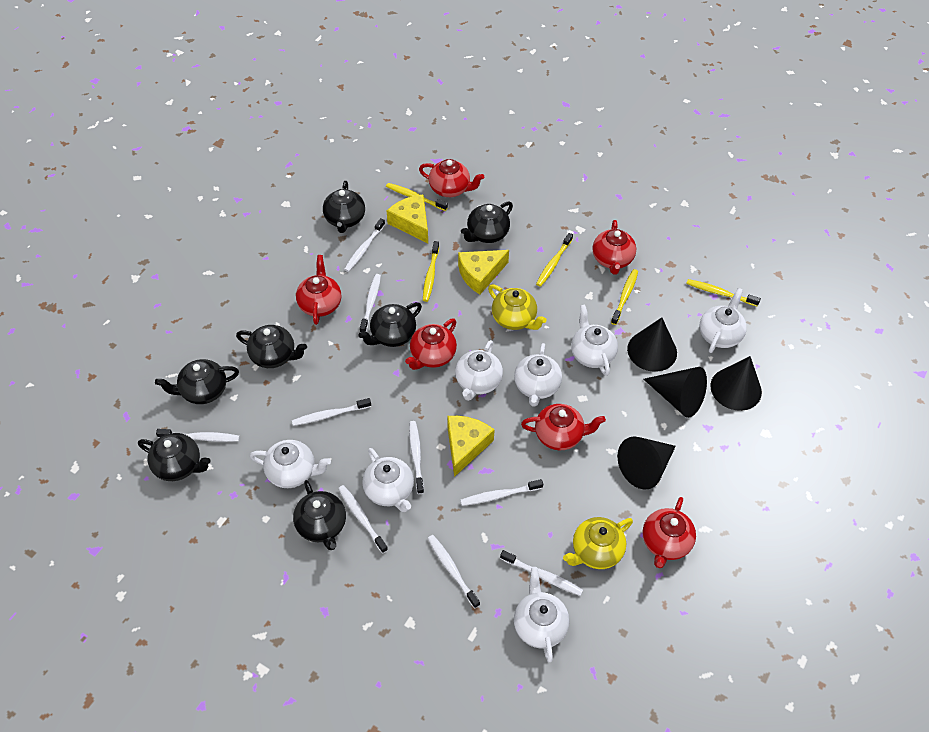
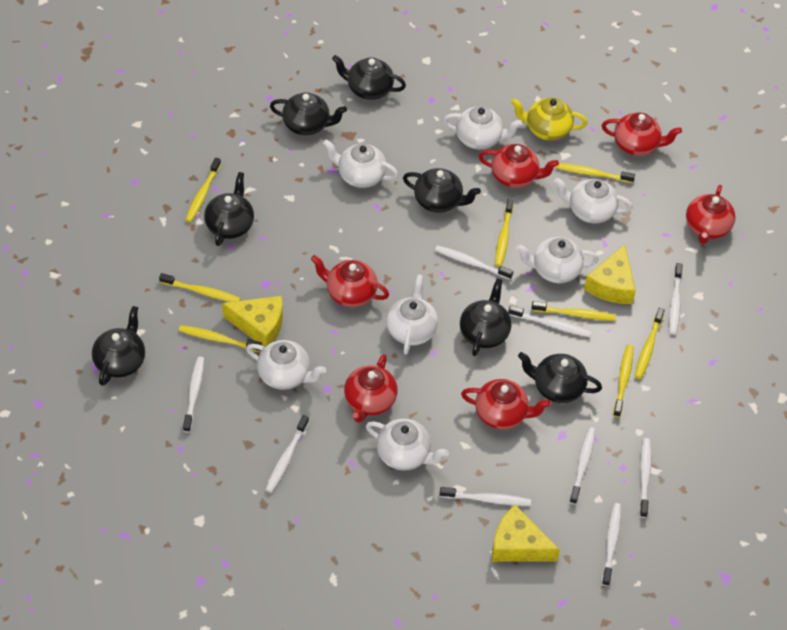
black cone: [617,436,676,490] [627,317,677,372] [643,367,707,418] [710,356,762,411] = 4 -> none = 0
yellow teapot: [488,284,547,330] [563,517,633,569] = 2 -> [511,98,588,141] = 1
yellow toothbrush: [386,183,448,211] [423,241,439,302] [536,233,573,287] [611,269,638,325] [686,279,761,306] = 5 -> [159,273,241,302] [179,325,262,352] [186,157,221,222] [495,198,514,267] [531,301,616,321] [555,163,635,183] [613,345,633,417] [635,308,665,379] = 8

